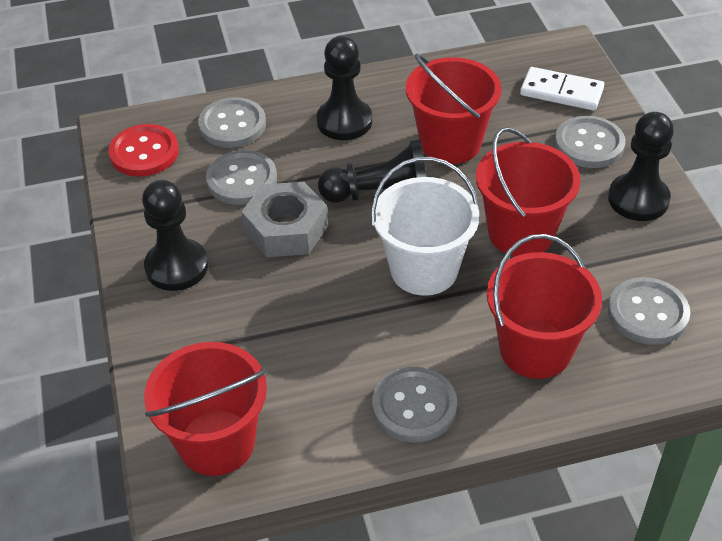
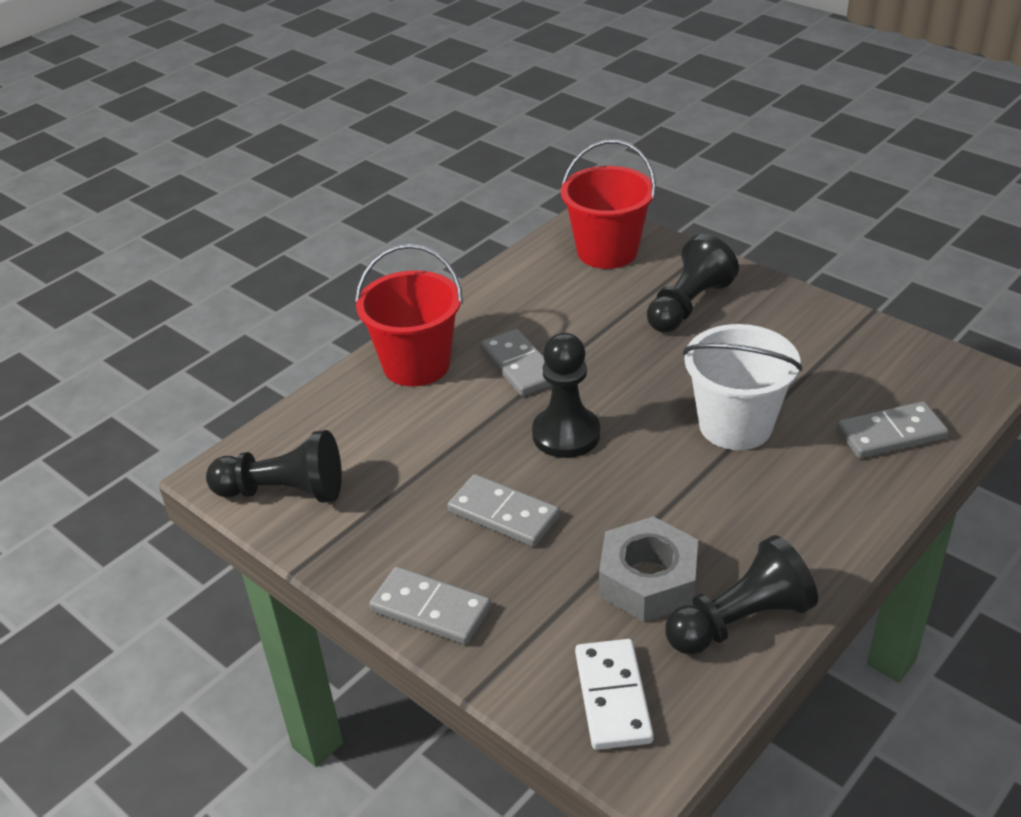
grey button: [198,97,266,148] [206,150,277,205] [372,367,457,442] [555,116,625,168] [608,277,690,345] = 5 -> none = 0
grey domino: none = 0 -> [369,567,491,645] [448,474,560,547] [480,329,552,396] [837,401,949,458] = 4
red bucket: [144,342,267,476] [406,54,501,164] [476,127,581,256] [487,234,602,379] = 4 -> [355,244,463,386] [561,140,656,269] = 2
red button: [109,124,179,177] = 1 -> none = 0

